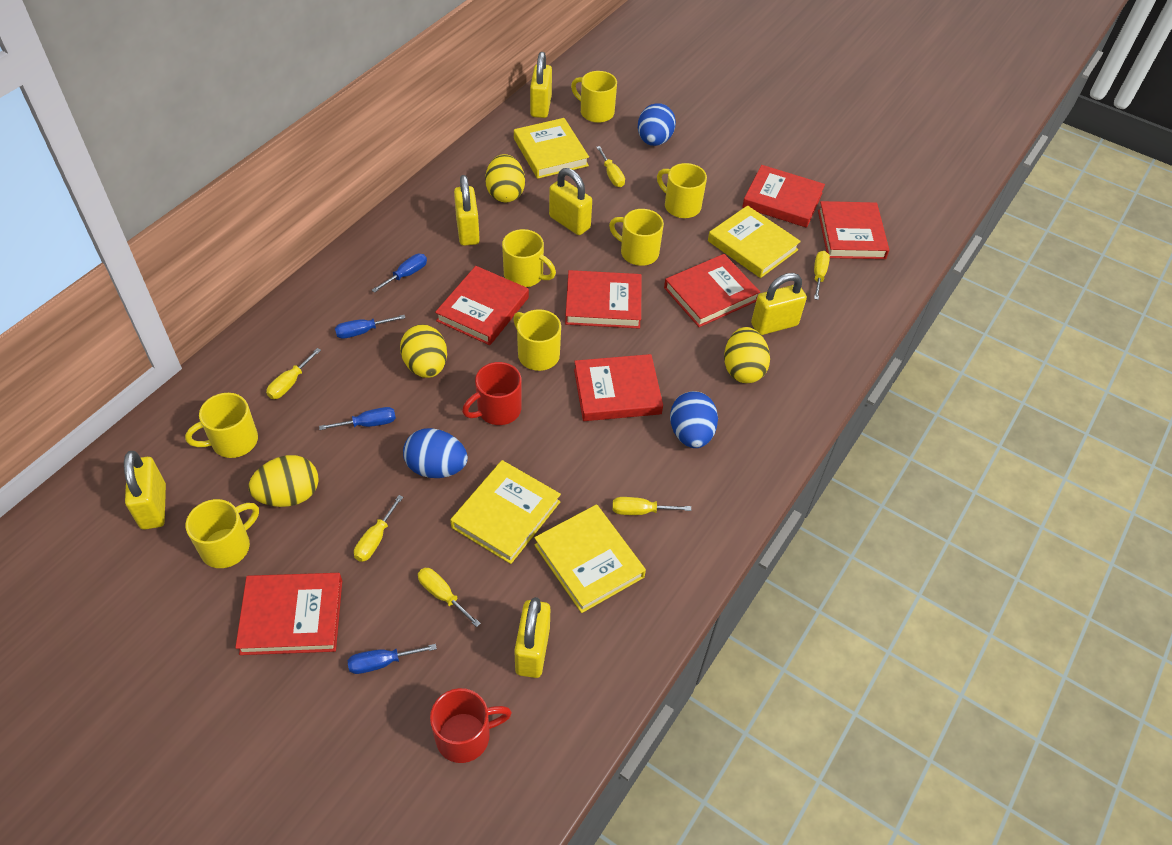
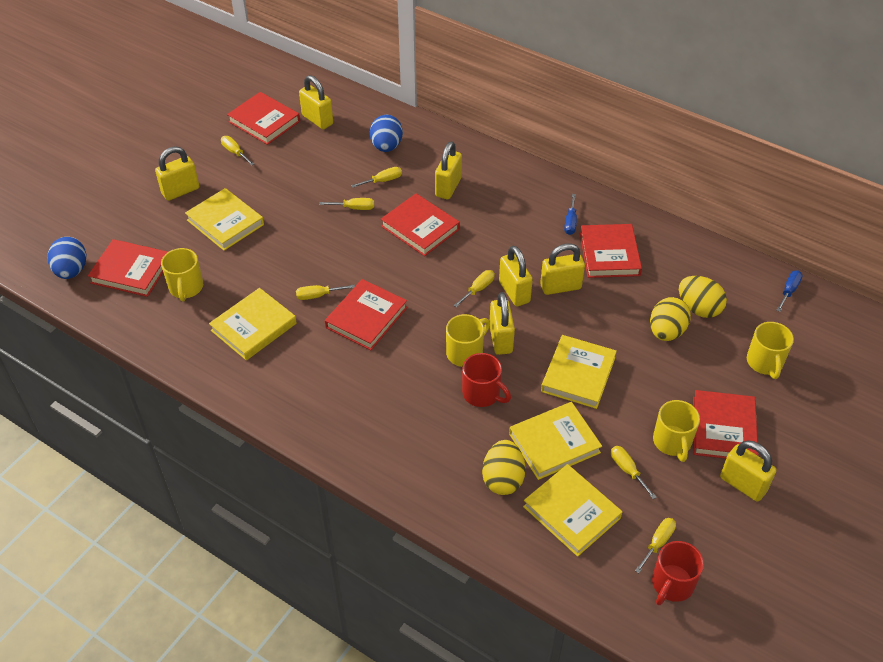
blue egg: [403,428,468,478] [638,103,676,146] [670,391,718,448] = 3 -> [48,237,86,279] [370,115,403,152] = 2
blue screwdriver: [319,407,396,430] [335,315,405,339] [348,644,437,674] [372,254,427,293] = 4 -> [564,194,577,235] [777,270,803,312] = 2
red book: [235,573,342,655] [435,266,529,345] [565,270,641,329] [574,354,663,421] [664,254,760,327] [742,165,825,228] [818,201,889,259] = 7 -> [88,239,168,297] [227,92,300,145] [325,279,407,350] [381,193,460,256] [580,224,642,278] [693,390,758,459] = 6
yellow book: [450,460,561,564] [514,118,589,179] [534,504,646,613] [708,205,801,278] = 4 -> [185,188,264,251] [209,288,297,360] [509,402,602,480] [523,464,622,557] [541,335,617,409] = 5
yellow egg: [249,455,319,507] [400,324,447,378] [485,154,525,203] [724,327,770,383] = 4 -> [482,440,526,495] [650,297,691,341] [679,276,727,318] = 3
yellow mug: [185,393,258,458] [186,499,259,568] [502,229,556,287] [513,309,561,371] [571,71,617,123] [609,209,664,266] [657,163,707,218] = 7 -> [161,248,203,301] [446,314,490,367] [653,400,700,462] [747,322,794,379] = 4
yellow padlock: [124,451,166,530] [454,175,480,246] [514,597,550,678] [530,52,552,118] [549,168,592,235] [751,273,807,335] = 6 -> [155,146,199,201] [299,75,333,129] [435,141,462,199] [490,292,515,355] [499,245,533,306] [540,243,585,295] [720,440,776,502] = 7
yellow screwdriver: [266,348,321,399] [354,495,403,562] [418,568,481,627] [596,146,625,187] [612,497,691,515] [814,251,830,300] = 6 -> [221,136,254,166] [296,285,355,300] [319,198,374,210] [351,167,402,188] [453,270,495,307] [611,446,657,499] [635,518,676,573] = 7

